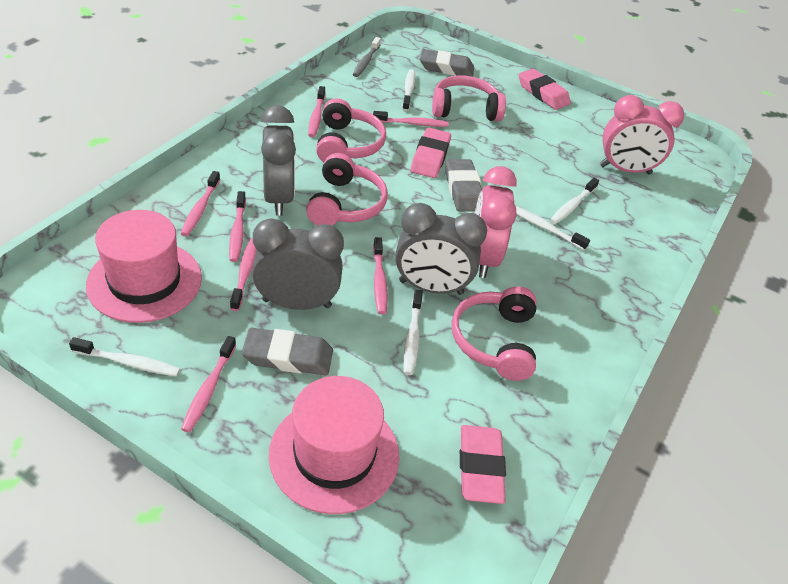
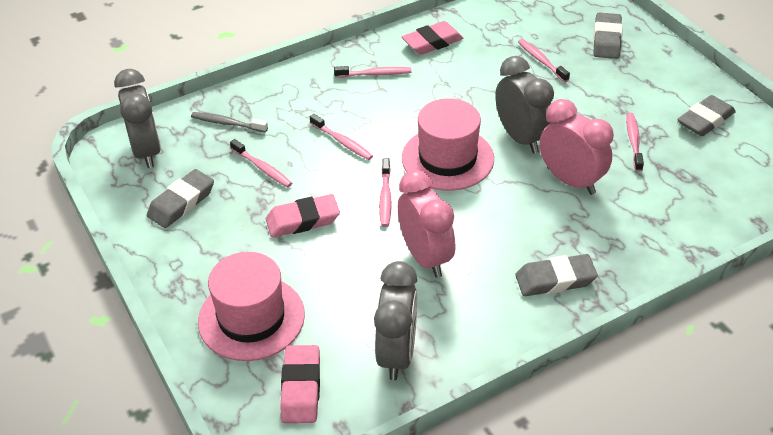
grey eraser: [242,328,333,375] [420,49,474,77] [445,159,482,212] = 3 -> [147,169,214,228] [515,254,598,296] [593,12,622,59] [677,95,736,136] = 4
pink headphones: [306,153,388,225] [316,98,386,162] [432,76,506,122] [452,286,537,381] = 4 -> none = 0
pink toothbrush: [181,171,220,236] [181,336,236,433] [229,191,246,262] [230,238,257,311] [308,86,325,137] [373,111,449,127] [373,237,388,314] = 7 -> [230,139,292,188] [310,114,373,160] [334,66,412,78] [379,158,392,227] [518,39,570,82] [626,113,644,172] = 6
white toothbrush: [69,337,180,377] [402,69,415,111] [403,289,423,375] [516,206,590,250] [550,178,599,224] = 5 -> none = 0

